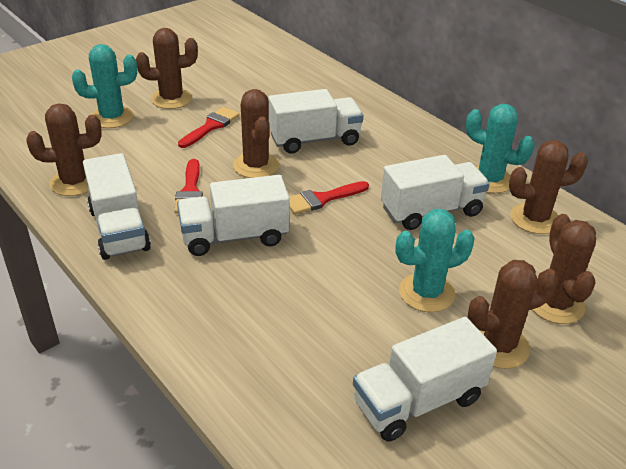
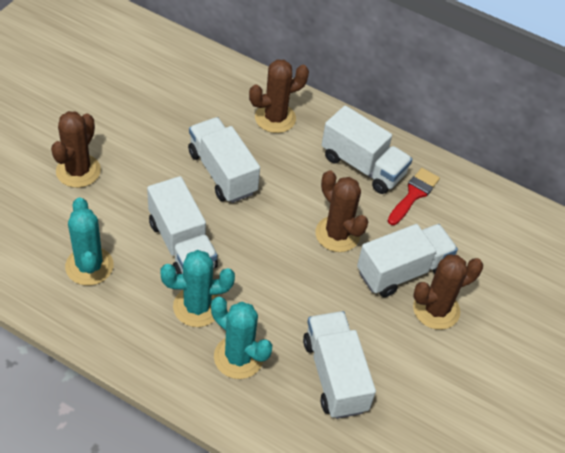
brown cactus: [26,103,102,196] [136,28,198,109] [233,89,279,178] [468,260,558,369] [509,140,588,234] [532,214,596,324] = 6 -> [51,111,101,188] [249,59,309,133] [315,170,368,252] [413,255,483,330] = 4
red brush: [174,159,203,214] [178,107,240,148] [289,181,369,215] = 3 -> [388,168,440,225] = 1

